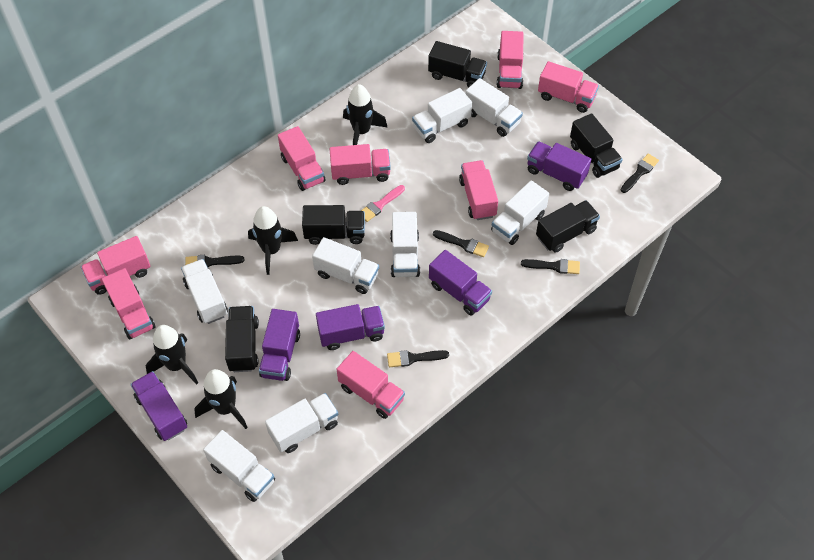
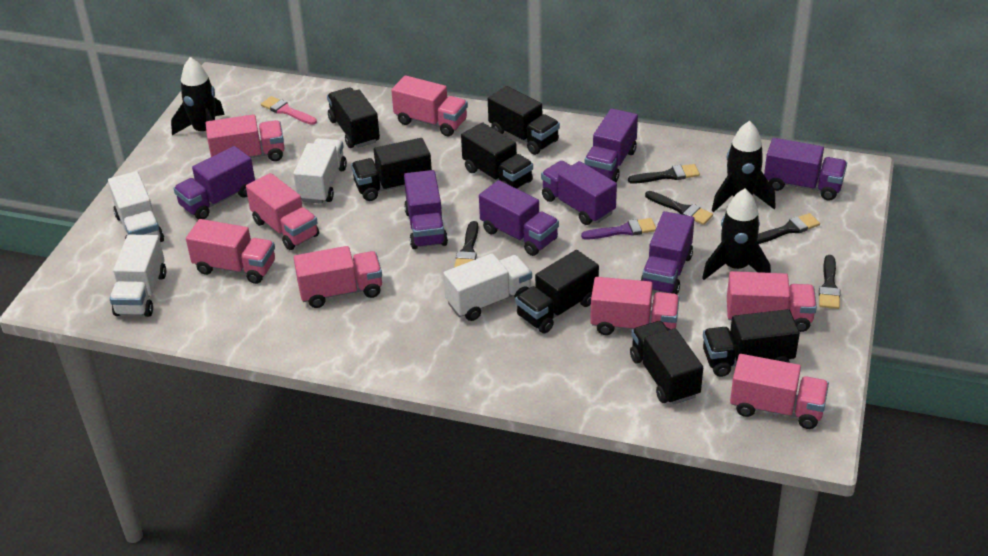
black rocket: [145,325,198,385] [194,369,248,429] [248,206,298,275] [343,84,388,145] = 4 -> [171,57,225,135] [702,189,771,280] [712,121,775,212] = 3
black truck: [225,306,259,372] [302,205,365,245] [428,41,487,88] [536,200,600,253] [570,113,623,178] = 5 -> [327,87,380,148] [351,138,432,201] [461,122,533,189] [488,86,560,155] [515,250,599,333] [630,321,703,405] [703,309,800,377] = 7
purple brush: none = 0 -> [581,218,656,240] = 1
purple truck: [130,371,187,441] [259,309,300,381] [316,304,385,350] [429,250,492,315] [527,141,591,191] = 5 -> [174,146,255,220] [404,170,448,249] [479,180,559,256] [541,161,617,225] [585,108,638,182] [640,211,694,294] [764,138,847,201] = 7
white truck: [181,259,228,324] [203,430,275,502] [265,393,338,453] [312,237,379,294] [390,212,420,277] [412,88,472,143] [465,78,523,137] [491,180,549,245] = 8 -> [108,171,164,242] [110,235,167,317] [293,138,347,204] [443,253,532,321] = 4

